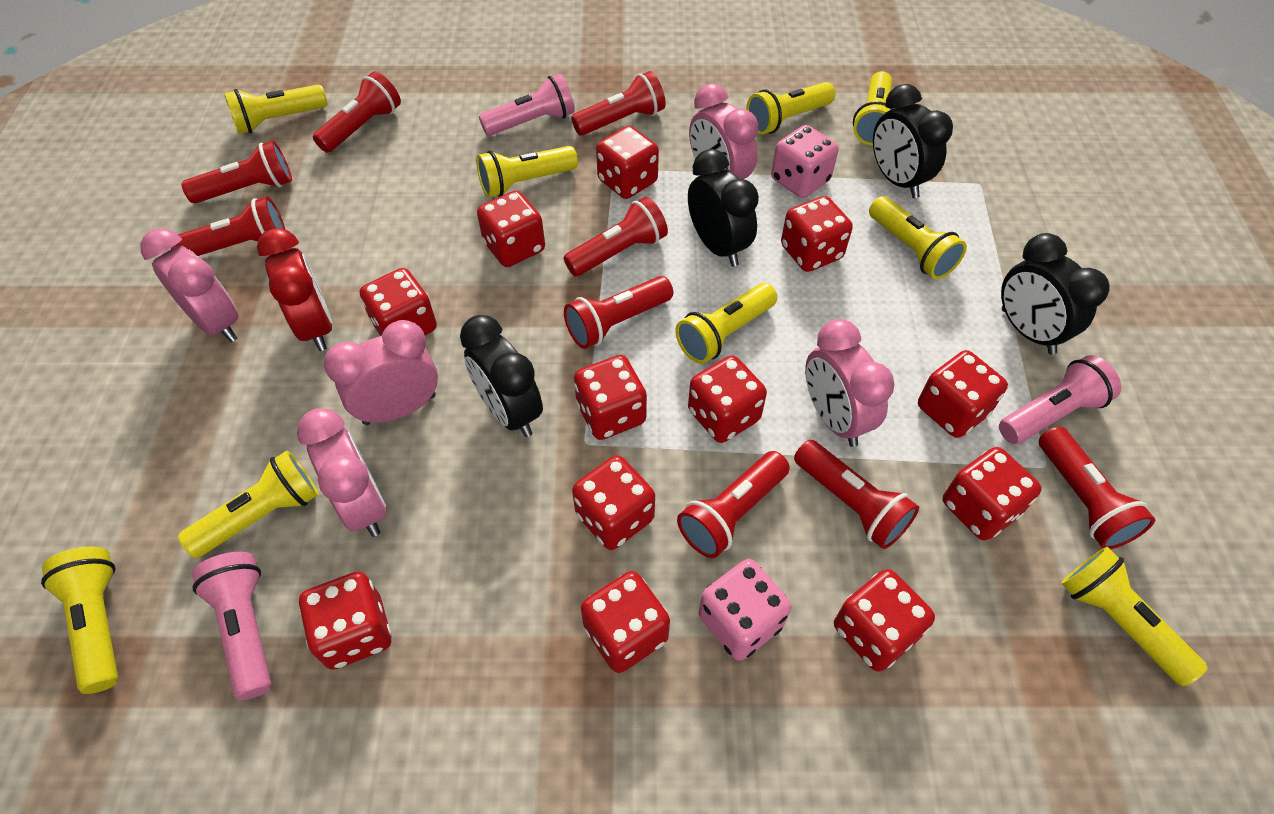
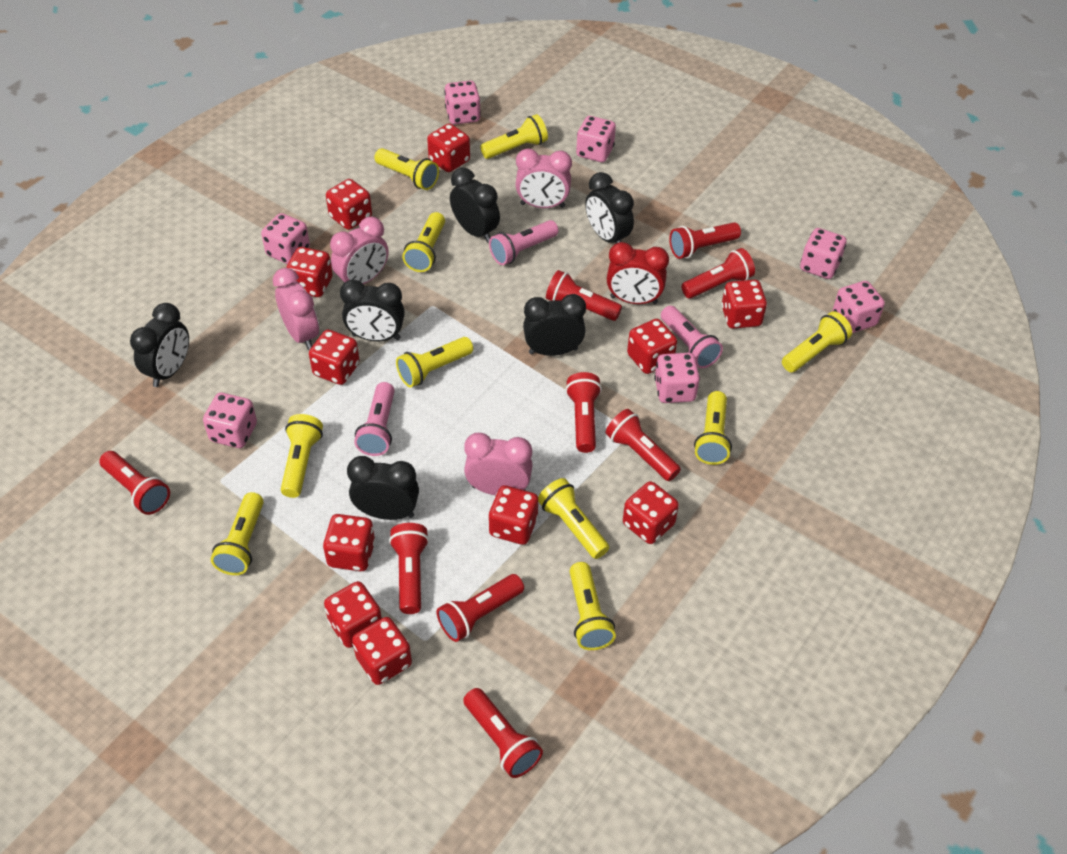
black clock: [460,315,543,437] [688,149,759,267] [873,84,953,198] [1001,233,1110,355] = 4 -> [130,303,189,387] [340,280,405,341] [347,456,419,520] [450,168,500,243] [523,294,586,356] [585,172,634,243] = 6
pink clock: [140,228,239,342] [297,408,386,537] [324,320,438,425] [689,83,758,179] [805,319,894,447] = 5 -> [273,268,319,350] [330,217,388,284] [464,433,533,495] [515,148,572,208] = 4
pink dice: [699,559,791,661] [771,125,838,198] = 2 -> [203,393,257,448] [261,213,310,264] [444,81,481,124] [576,116,616,162] [654,353,700,403] [800,228,847,279] [833,281,885,333] = 7
red dice: [299,571,391,669] [360,268,437,336] [477,191,545,267] [572,455,655,550] [574,355,647,440] [581,571,670,673] [596,126,659,199] [688,355,767,443] [781,196,853,272] [834,569,935,672] [918,350,1008,438] [942,447,1042,541] = 12 -> [286,247,333,297] [309,330,360,385] [323,514,375,571] [324,581,382,648] [326,179,372,230] [352,617,412,685] [427,123,470,172] [489,485,538,545] [623,481,679,544] [627,319,677,374] [721,280,767,329] = 11
yellow flashlight: [41,547,118,694] [178,451,319,558] [224,84,328,134] [476,146,578,198] [675,283,777,364] [746,82,836,135] [853,71,893,146] [869,196,967,279] [1061,547,1208,686] = 9 -> [211,492,264,575] [281,414,323,498] [374,148,439,190] [396,337,473,387] [402,212,445,272] [480,114,548,159] [538,478,609,559] [570,562,616,650] [694,391,732,465] [782,311,852,372] = 10

